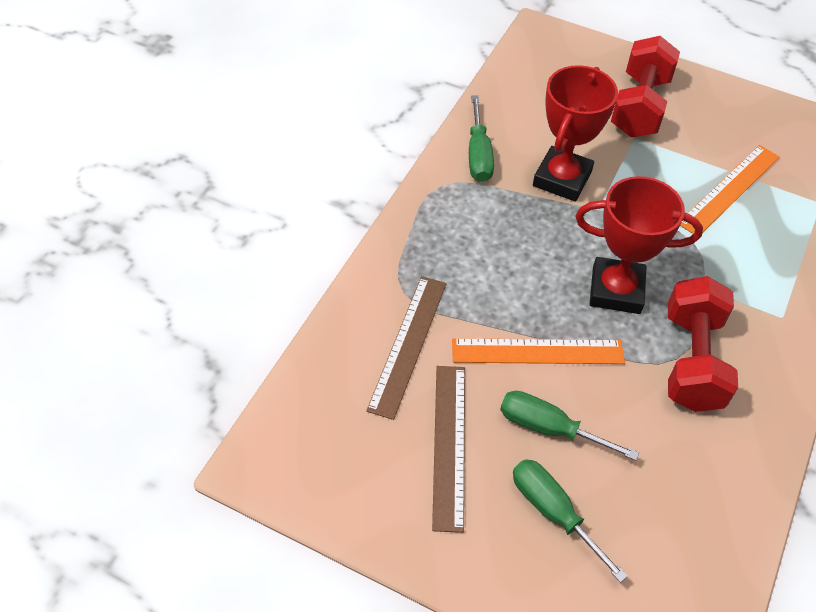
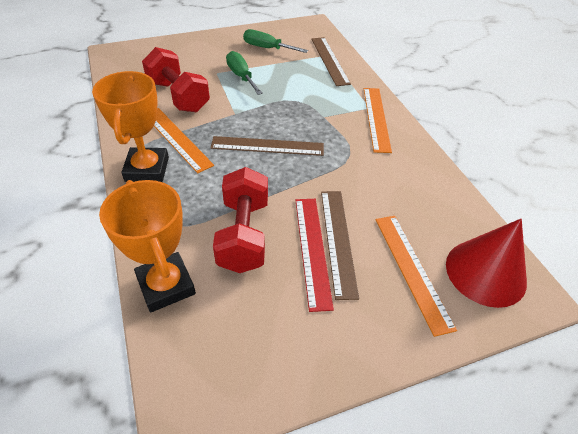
brown ruler: [366,276,447,420] [432,366,465,533] = 2 -> [210,136,324,156] [311,37,351,86] [321,191,359,300] = 3
green screwdriver: [469,96,494,182] [500,391,639,461] [513,459,628,583] = 3 -> [226,51,263,95] [243,29,308,53] = 2
orange ruler: [452,338,625,364] [680,145,780,234] = 2 -> [154,108,214,173] [364,88,392,153] [376,216,457,337] = 3
orange trophy: none = 0 -> [92,71,169,182] [99,180,196,312] = 2
red cone: none = 0 -> [446,219,527,308] = 1
red ruler: none = 0 -> [295,199,334,312] = 1
red trophy: [533,65,618,202] [576,176,703,314] = 2 -> none = 0

